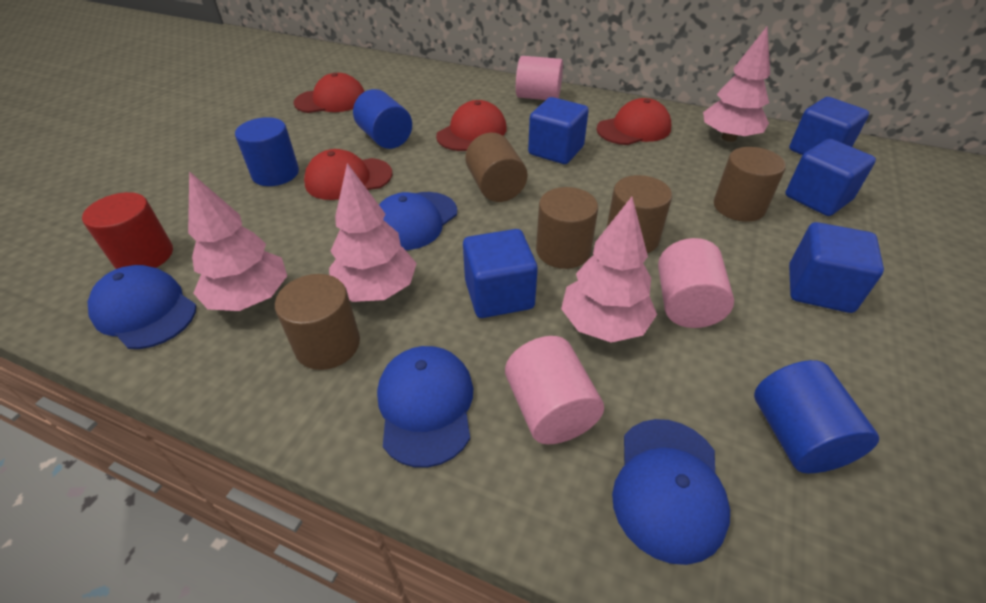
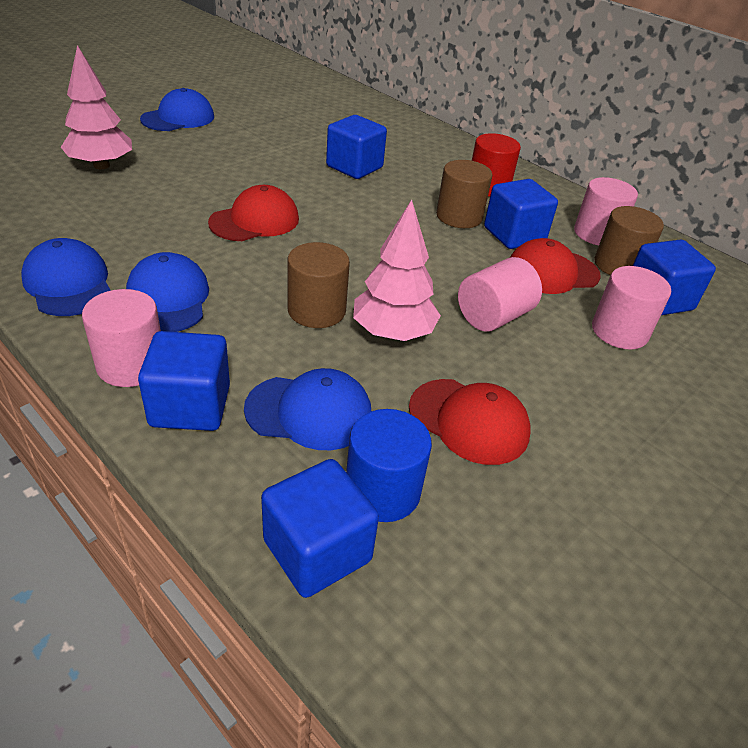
blue cylinder: [235,117,299,186] [353,89,412,149] [754,360,879,473] = 3 -> [346,409,432,522] = 1
brown cylinder: [275,274,360,370] [465,133,528,202] [536,187,598,269] [607,175,672,253] [714,147,786,222] = 5 -> [287,242,350,328] [436,160,492,228] [594,206,664,275] = 3
pink cylinder: [505,336,604,444] [516,56,563,100] [658,238,734,328] = 3 -> [82,289,161,387] [458,257,542,332] [574,177,638,245] [592,266,671,349] = 4
pink tree: [188,171,287,311] [329,163,417,302] [561,197,657,343] [703,27,770,142] = 4 -> [61,45,132,169] [353,200,441,341] = 2
red cap: [293,73,365,113] [304,149,392,200] [436,100,507,151] [596,98,671,145] = 4 -> [208,185,299,241] [409,379,531,465] [510,238,601,294] = 3

